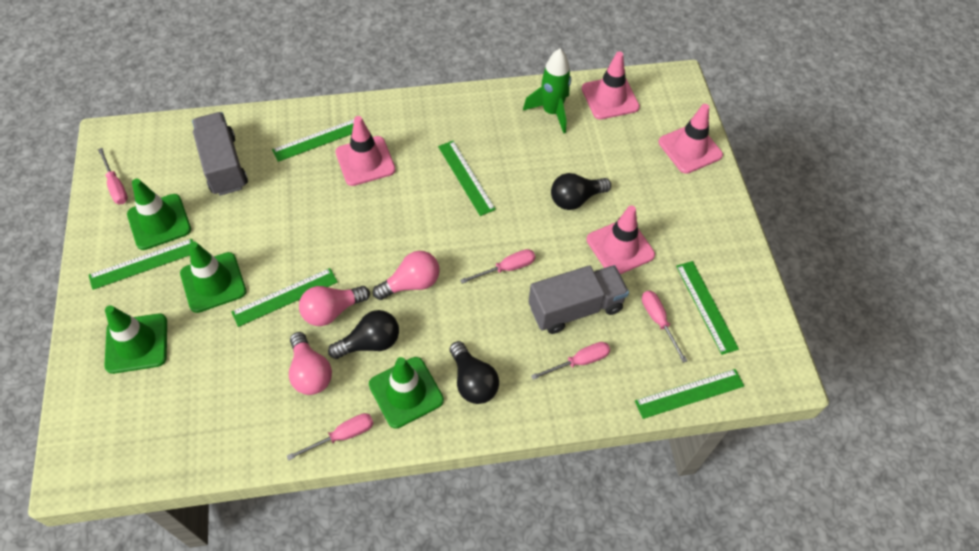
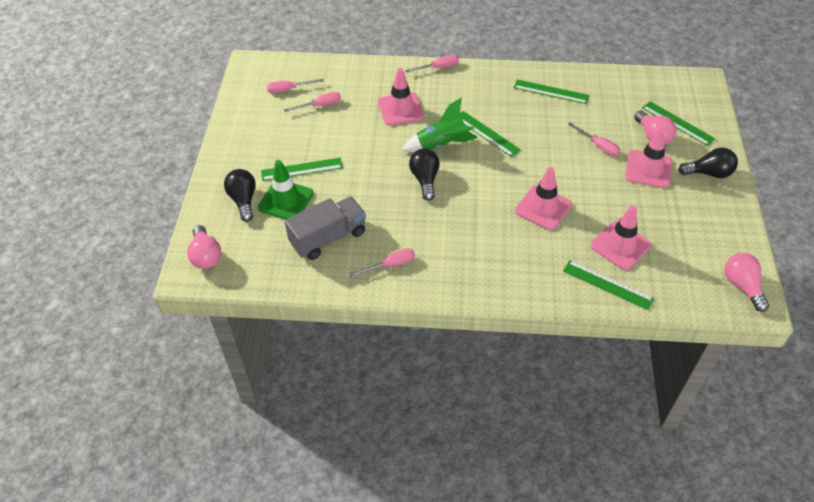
green ruler: [89,239,193,290] [231,268,338,327] [272,119,354,162] [438,141,496,216] [635,369,744,419] [676,261,739,355] = 6 -> [261,158,343,181] [460,111,521,157] [514,79,589,104] [563,260,654,310] [642,101,715,146] = 5
green traffic cone: [104,305,167,374] [127,179,191,250] [180,242,246,313] [369,357,444,429] = 4 -> [258,160,313,220] = 1
grey truck: [192,112,248,196] [528,265,629,334] = 2 -> [284,197,366,260] = 1

